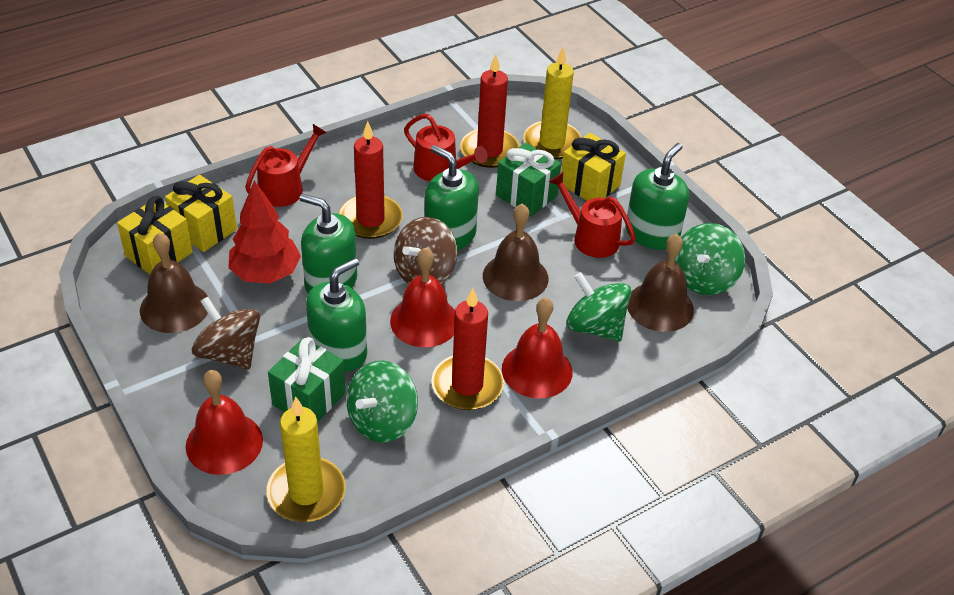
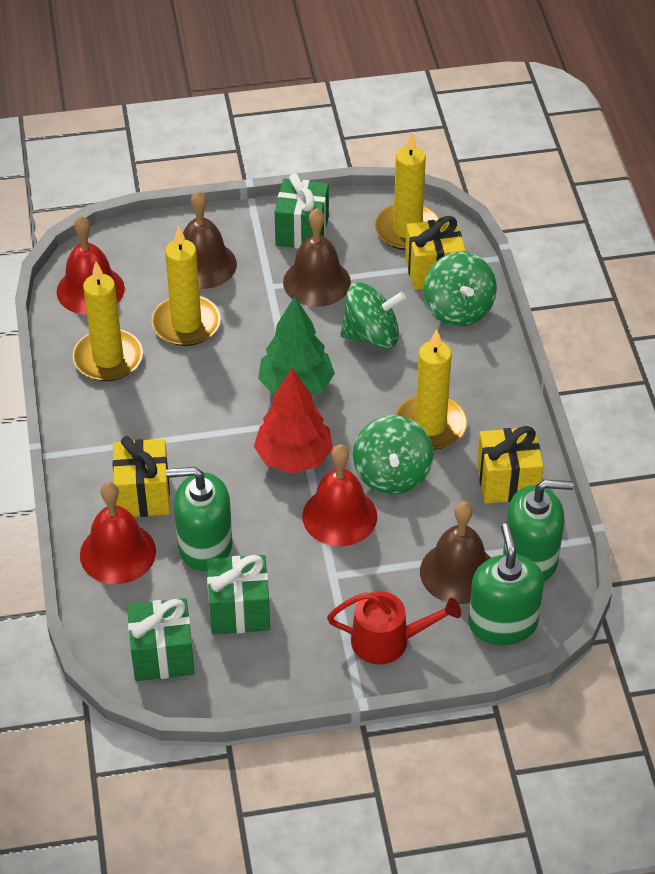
brown spinning top: [192,296,260,370] [394,217,458,284] = 2 -> none = 0
green gift: [268,337,346,422] [496,143,561,216] = 2 -> [127,598,194,681] [207,555,270,635] [275,173,329,249] = 3
green soap dispenser: [299,194,357,294] [306,258,367,372] [425,145,479,250] [625,143,689,250] = 4 -> [166,467,233,571] [468,523,544,645] [503,480,574,582] = 3
green tree: none = 0 -> [258,296,335,396] = 1
red candle: [339,121,403,239] [431,288,504,410] [460,54,520,168] = 3 -> none = 0
red watering can: [245,124,327,207] [404,114,488,181] [549,172,636,258] = 3 -> [327,591,461,665] = 1
yellow candle: [266,397,346,522] [523,47,582,160] = 2 -> [73,262,143,381] [152,226,221,346] [375,132,439,250] [396,329,467,450] = 4

